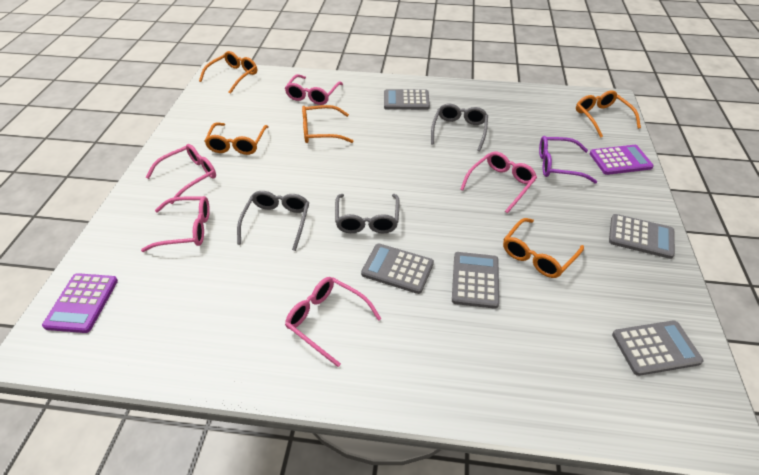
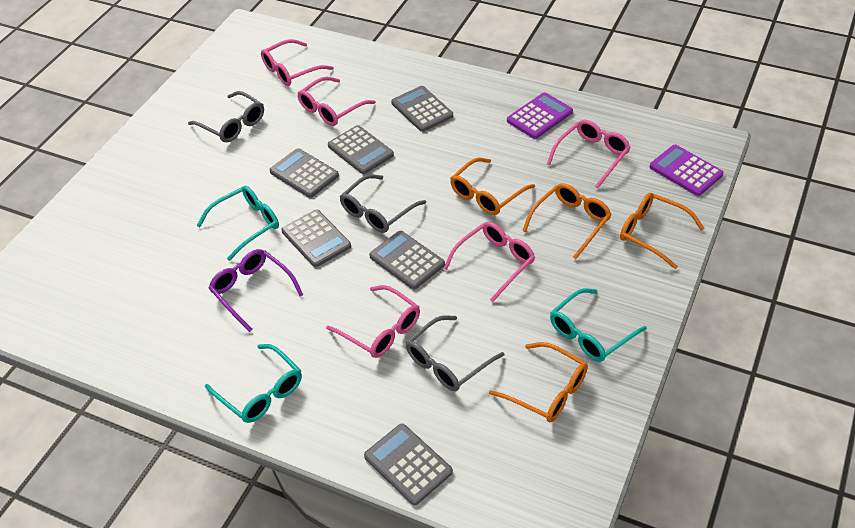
grey calculator: [361,243,434,294] [384,89,430,110] [452,252,499,309] [609,214,675,259] [612,320,703,376] = 5 -> [269,148,339,198] [282,210,351,267] [328,125,394,174] [364,424,453,505] [369,231,445,289] [391,86,453,132] = 6
orange glasses: [199,51,257,94] [204,122,268,155] [302,105,353,143] [503,218,584,278] [576,90,641,138] = 5 -> [450,157,535,215] [489,342,588,422] [522,183,612,259] [620,193,705,269] = 4
turquoise glasses: none = 0 -> [197,186,279,261] [205,344,302,423] [550,288,647,362] = 3

